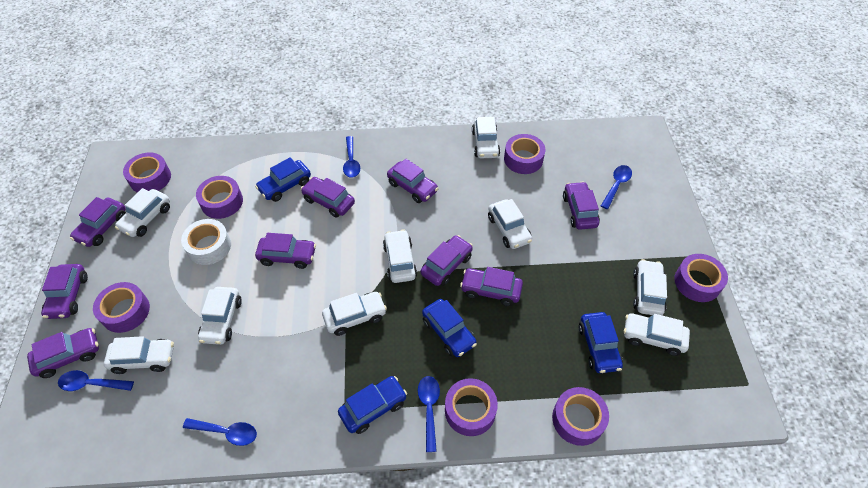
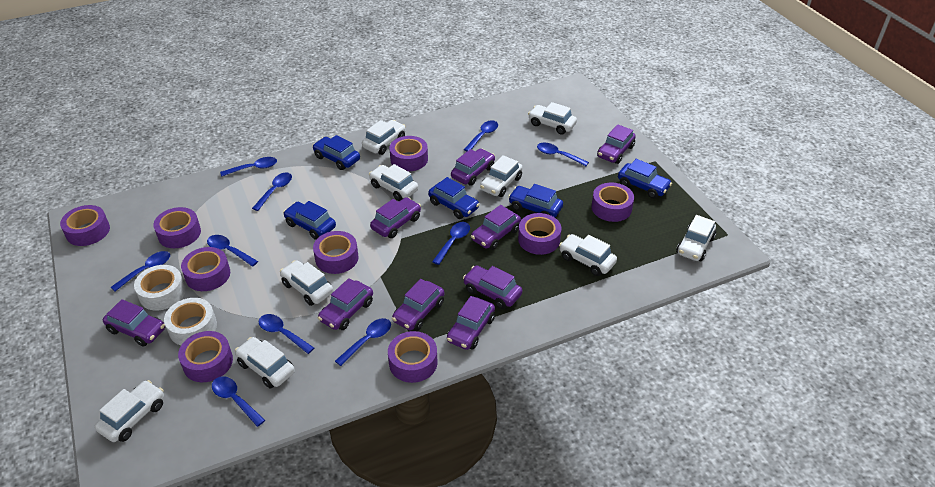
blue car: [255,157,311,202] [338,376,407,434] [422,299,477,357] [579,312,623,373] = 4 -> [283,201,336,240] [312,135,360,170] [428,177,480,219] [508,184,563,217] [618,159,672,199] = 5
blue spoon: [58,370,134,391] [183,418,257,446] [343,136,360,178] [418,376,440,452] [601,165,632,209] = 5 -> [111,251,170,291] [207,235,258,267] [212,376,265,427] [220,157,277,177] [252,172,292,211] [258,314,314,354] [335,318,391,366] [432,222,470,265] [464,120,498,152] [537,143,589,166] = 10
purple tape: [93,282,150,333] [123,153,171,193] [196,176,243,219] [445,378,498,436] [504,134,545,174] [552,387,609,446] [674,254,728,302] = 7 -> [60,205,110,246] [153,207,201,248] [178,331,233,382] [181,247,230,291] [313,231,359,274] [388,331,438,383] [389,136,428,171] [518,213,561,255] [591,183,634,222] = 9
white tape: [181,219,231,265] = 1 -> [134,265,186,310] [164,298,217,345] = 2

